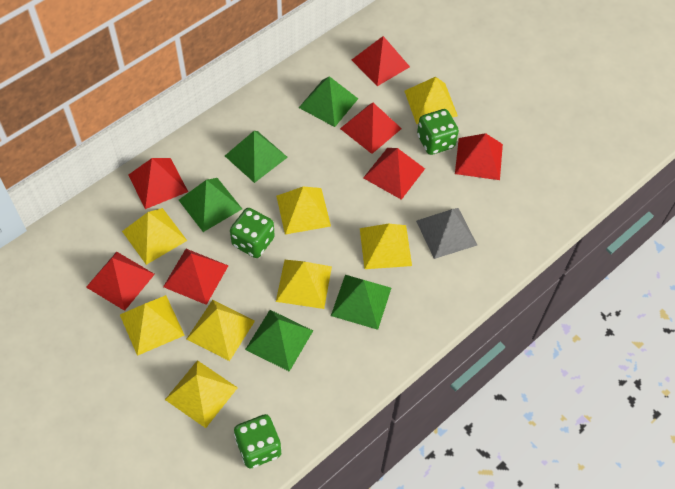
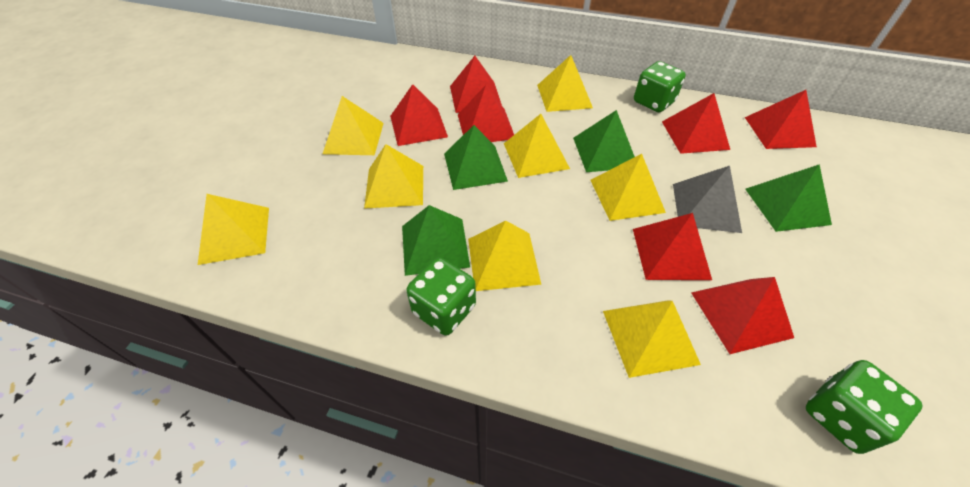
green pyramid: [179,178,242,232] [225,131,288,183] [245,310,313,372] [299,76,358,127] [331,275,391,330] = 5 -> [402,205,470,276] [444,125,508,190] [573,110,635,172] [745,164,832,232] = 4

